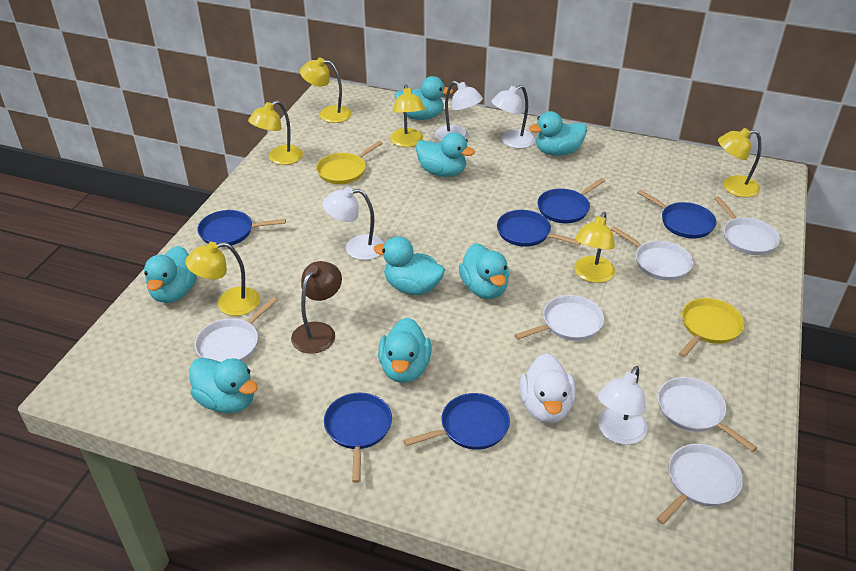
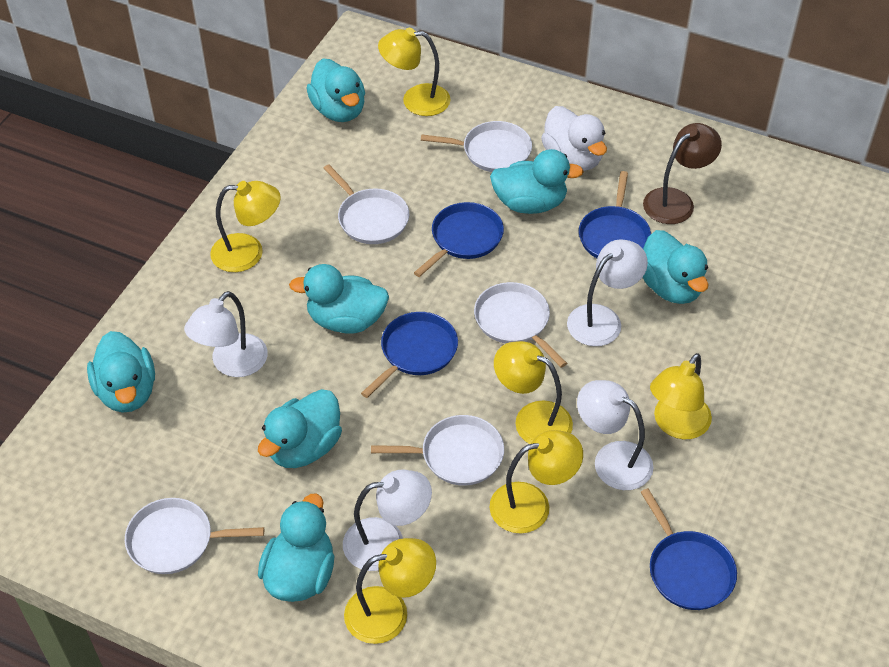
blue pan: [197,210,286,247] [324,393,392,483] [403,393,510,450] [497,210,581,247] [538,178,605,223] [637,190,716,238] = 6 -> [361,312,458,398] [414,202,504,277] [579,171,651,258] [641,488,737,610] = 4
turquoise duck: [144,246,197,303] [189,357,258,413] [374,236,445,295] [378,318,432,383] [395,76,453,120] [416,132,475,177] [459,243,510,299] [529,111,587,156] = 8 -> [87,331,155,413] [258,389,342,468] [258,493,334,602] [289,264,389,334] [307,59,365,122] [490,149,584,214] [643,230,709,304] = 7
white pan: [195,297,277,362] [515,295,604,341] [611,226,693,281] [657,444,743,524] [658,377,757,452] [714,196,780,255] = 6 -> [125,498,264,574] [323,165,409,244] [371,415,504,486] [421,121,532,172] [474,282,567,368] = 5
yellow pan: [316,141,383,184] [679,298,744,357] = 2 -> none = 0

